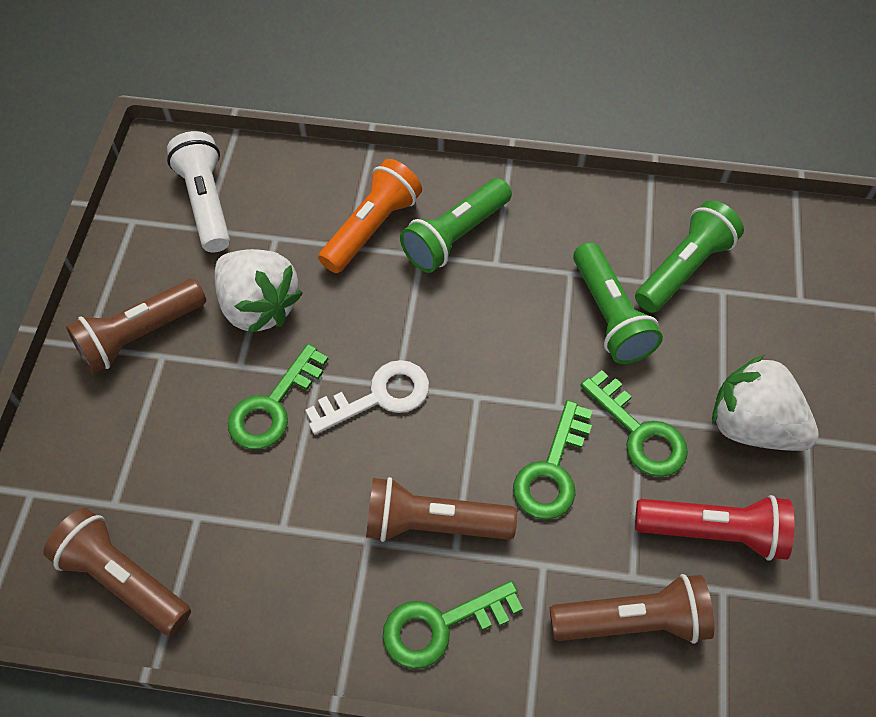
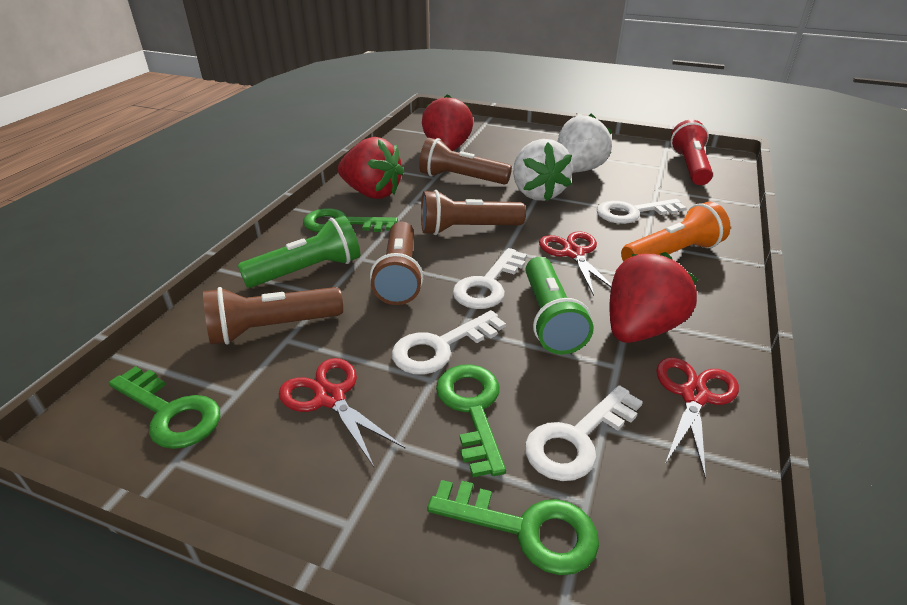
green flashlight: [400,178,512,273] [573,242,663,364] [635,200,744,313] = 3 -> [237,215,360,288] [525,257,593,354] = 2
red scissors: none = 0 -> [279,358,405,467] [539,231,612,296] [656,357,739,478] = 3
red strawberry: none = 0 -> [338,137,404,199] [422,94,473,151] [610,252,698,343] = 3
white flashlight: [167,131,230,253] = 1 -> none = 0
white key: [305,360,429,434] = 1 -> [392,310,506,375] [453,248,527,309] [525,385,643,481] [597,199,686,224] = 4

